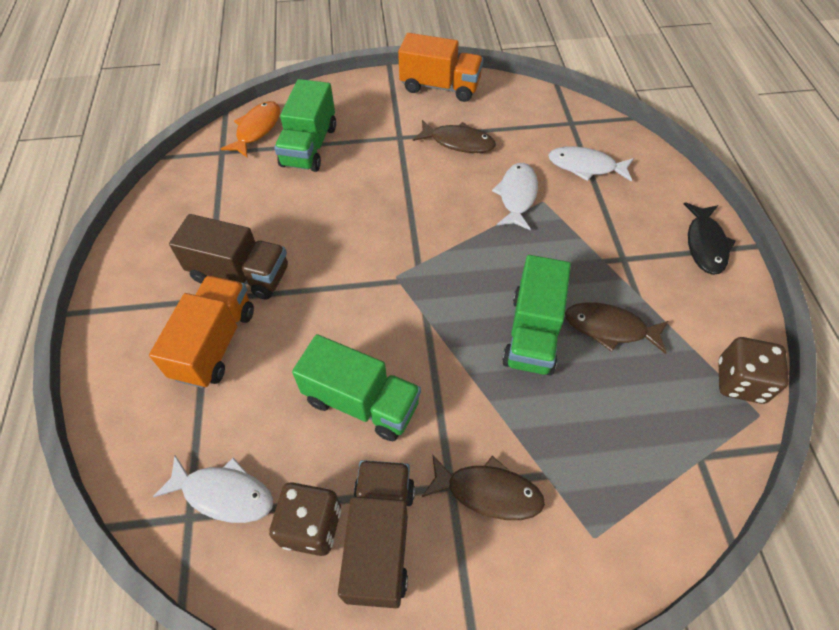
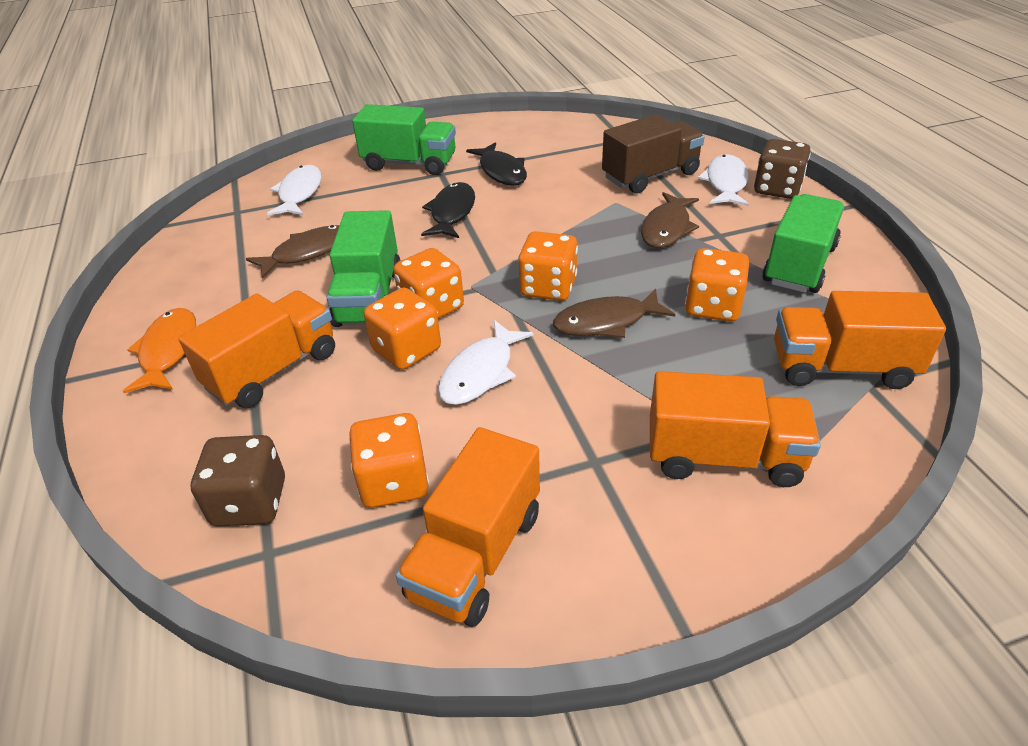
black fish: [684,202,736,275] = 1 -> [421,182,475,238] [466,142,527,186] = 2
brown truck: [169,214,288,300] [338,460,415,608] = 2 -> [602,114,705,194] = 1
orange dice: none = 0 -> [349,413,429,508] [364,288,441,370] [393,248,464,319] [518,231,578,301] [685,248,749,322] = 5
orange truck: [149,275,254,388] [398,33,483,102] = 2 -> [178,291,335,408] [396,427,540,627] [650,371,821,487] [774,291,946,389] = 4

